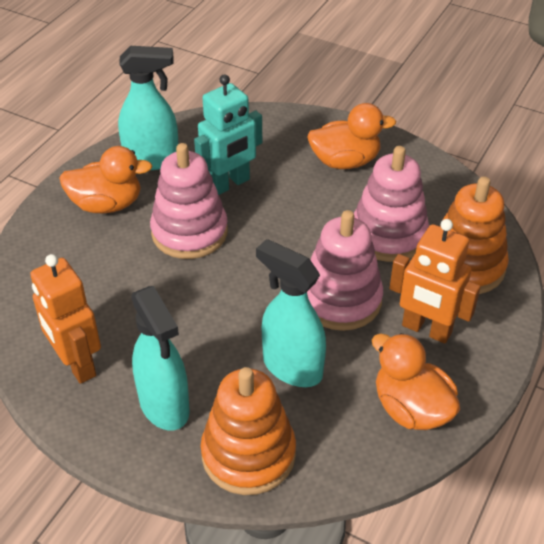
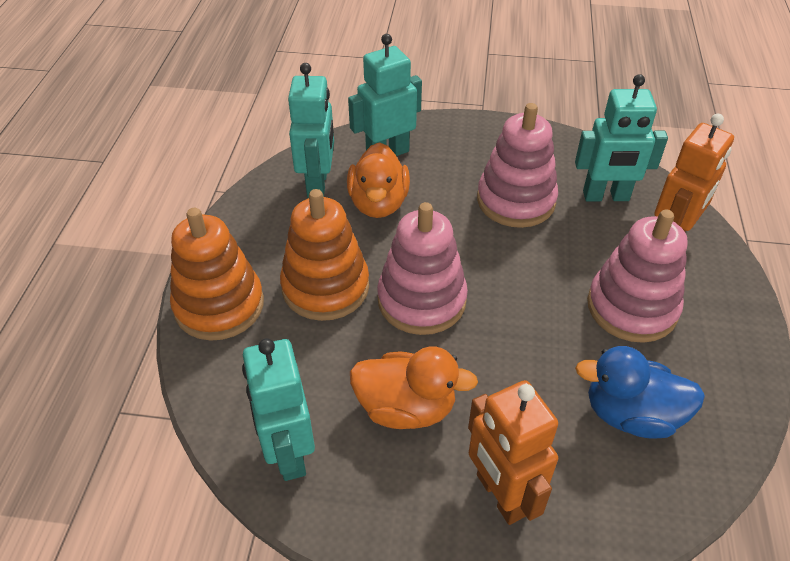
blue duck: none = 0 -> [575,346,705,439] = 1
orange duck: [59,146,153,213] [307,103,396,169] [372,333,460,430] = 3 -> [347,142,410,218] [350,347,478,429] = 2
turquoise robot: [194,74,262,195] = 1 -> [242,338,315,481] [288,63,334,198] [348,34,422,156] [575,74,668,201] = 4
turquoise spray bottle: [118,46,178,170] [131,286,190,431] [256,239,326,387] = 3 -> none = 0

